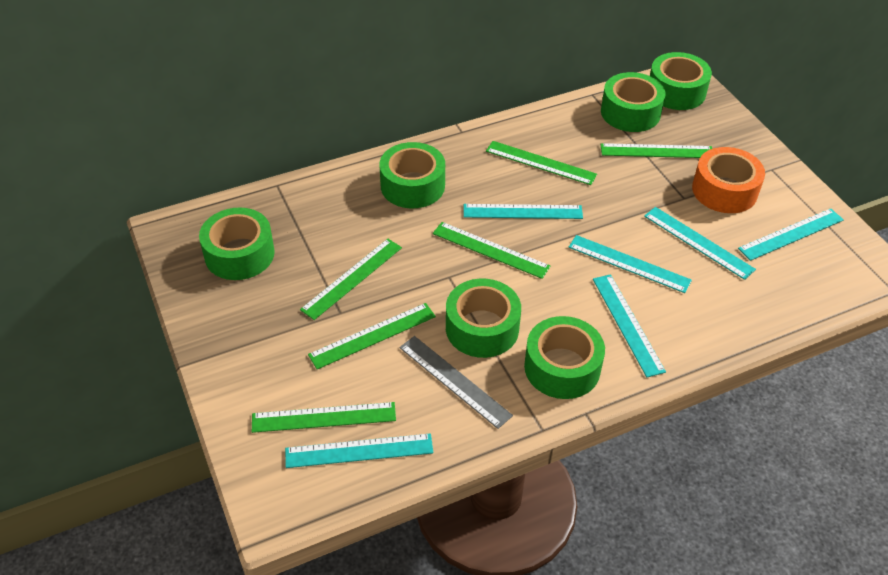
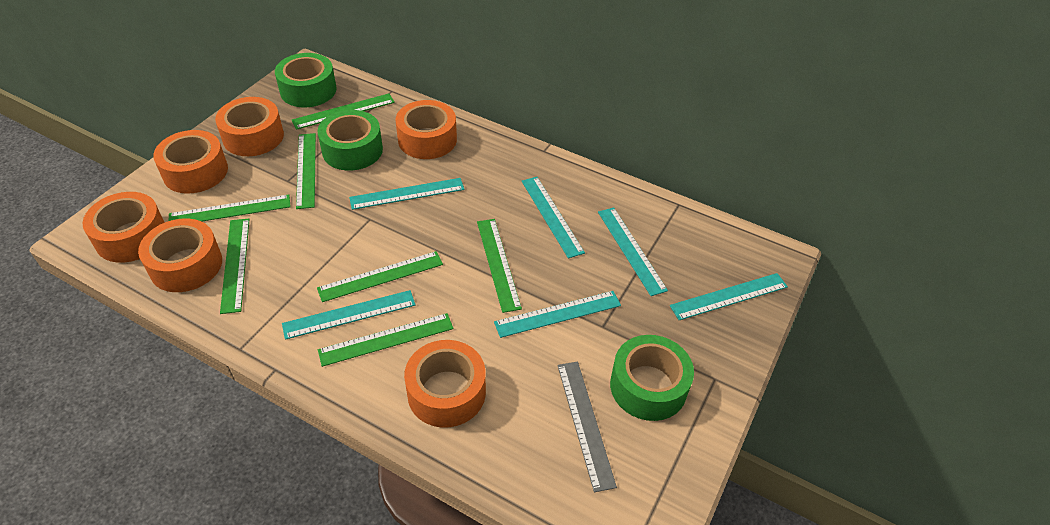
green ruler: [252,402,396,433] [300,239,402,320] [308,303,436,369] [433,222,551,279] [486,141,597,185] [601,143,712,158] = 6 -> [169,194,291,221] [220,219,250,314] [292,94,395,130] [296,133,316,209] [317,251,443,302] [318,313,454,367] [477,219,522,313] = 7
green tape: [199,208,275,280] [380,142,445,208] [446,279,521,358] [524,316,605,399] [601,72,666,132] [650,52,712,110] = 6 -> [275,53,337,107] [317,110,383,171] [610,335,694,421] = 3
orange tape: [692,147,765,213] = 1 -> [82,192,165,263] [138,219,222,292] [153,130,228,194] [215,97,284,156] [395,100,457,159] [404,340,486,428] = 6

